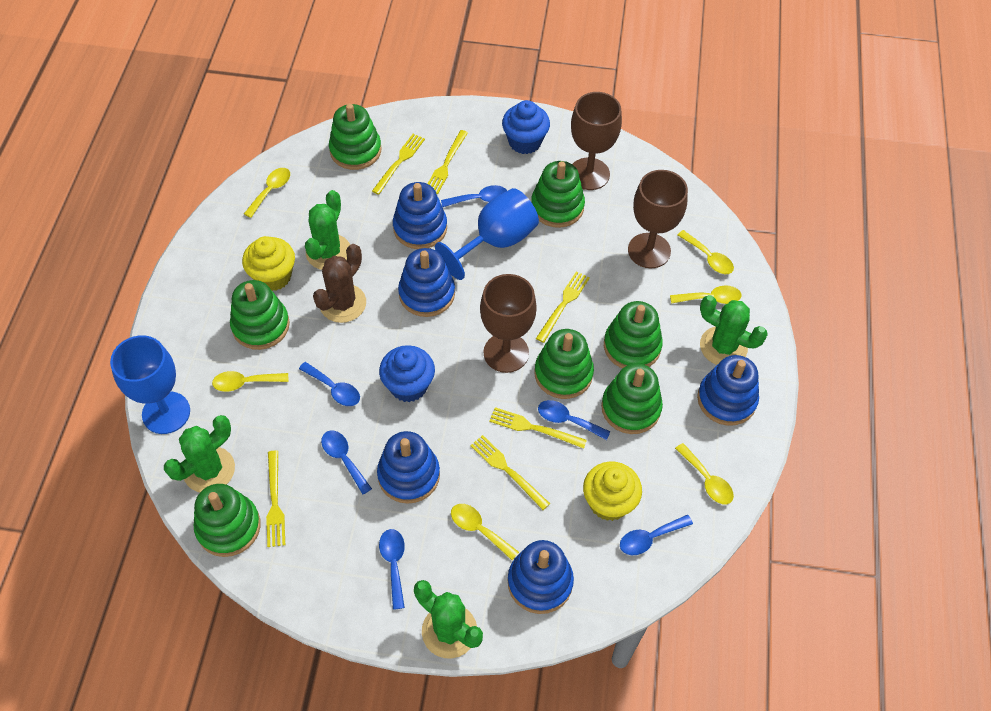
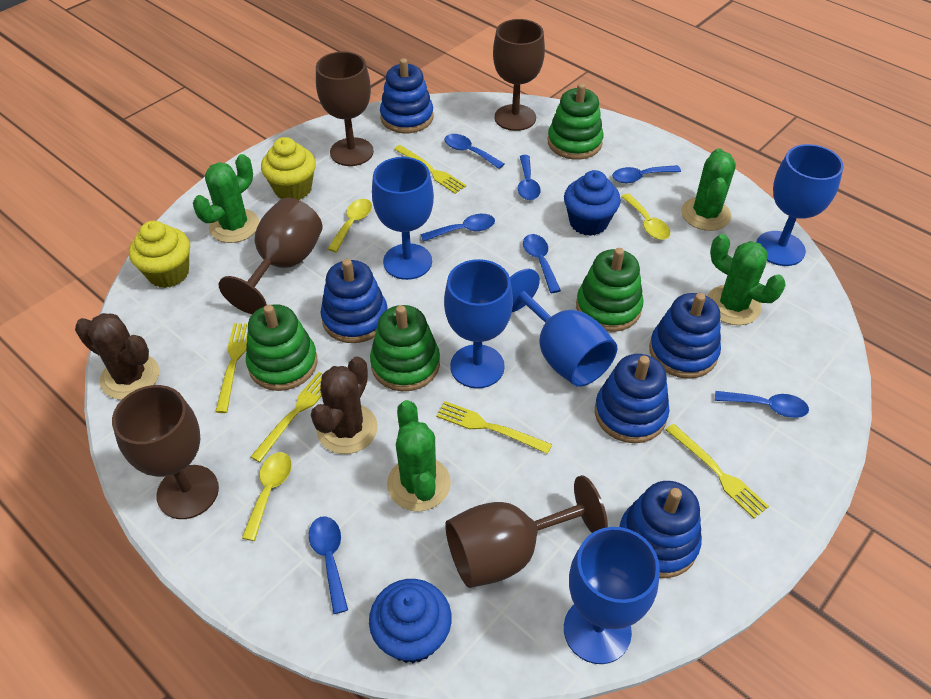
blue goblet: [110,335,190,434] [435,188,539,280] = 2 -> [372,157,434,280] [444,259,513,388] [510,269,617,387] [564,527,660,664] [756,144,844,266] = 5
blue spoon: [299,362,360,406] [321,431,372,494] [379,529,405,610] [441,185,507,207] [538,400,610,440] [620,515,693,555] = 6 -> [309,516,348,614] [420,214,495,242] [445,134,504,169] [518,155,541,200] [523,234,561,293] [612,165,681,183] [715,391,809,418] = 7
brown cactus: [313,244,366,323] = 1 -> [75,313,159,400] [311,356,378,454] = 2
brown goblet: [480,274,537,373] [571,92,622,190] [628,170,688,268] = 3 -> [112,385,219,519] [219,198,323,314] [316,51,374,166] [445,475,608,588] [493,19,545,131] = 5
green stacking toy: [194,484,261,557] [230,280,290,350] [329,104,382,170] [531,161,585,228] [534,329,594,399] [601,363,663,434] [604,301,663,368] = 7 -> [246,304,317,391] [370,305,440,391] [548,83,603,160] [576,248,644,332] = 4
yellow fork: [266,451,285,547] [372,134,425,195] [428,130,468,194] [470,435,550,510] [489,407,587,449] [536,271,590,343] = 6 -> [215,323,248,413] [251,372,322,462] [394,145,466,194] [436,401,552,454] [666,424,769,519] = 5
yellow spoon: [212,371,289,392] [244,168,290,218] [451,504,519,560] [670,285,741,304] [675,443,734,505] [678,230,734,274] = 6 -> [242,452,292,541] [328,199,372,252] [621,193,670,240] = 3

